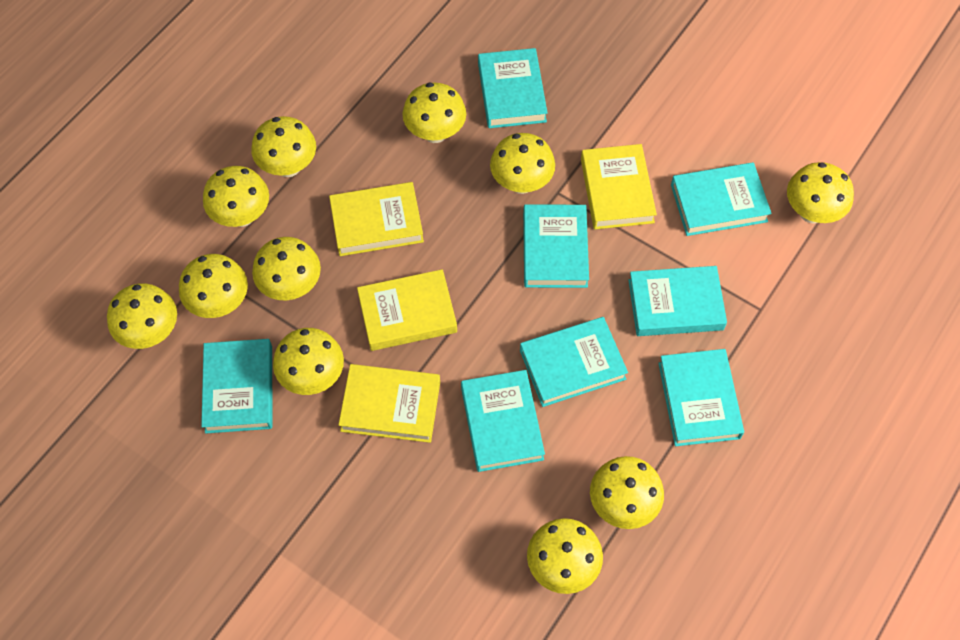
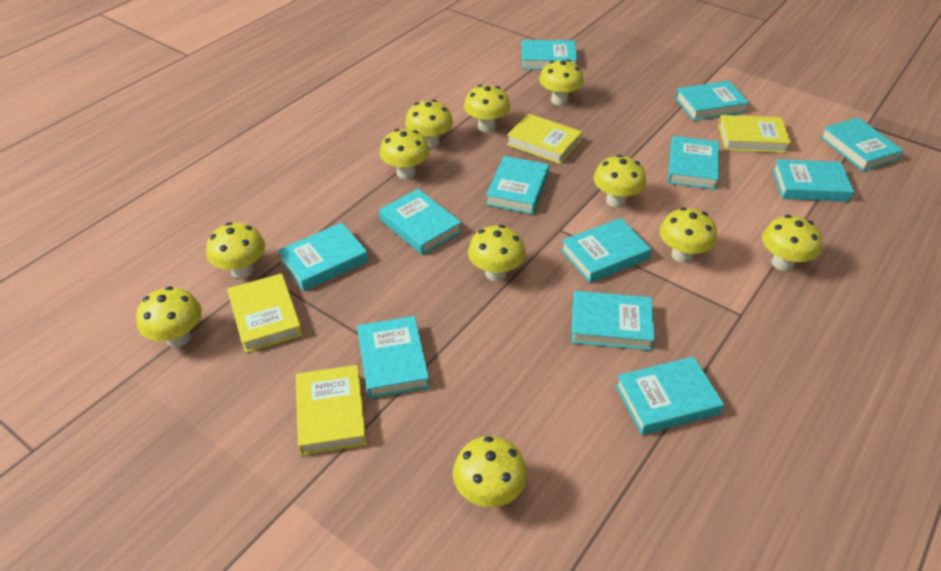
turquoise book: [201,339,272,433] [461,370,545,472] [478,48,547,128] [520,317,628,407] [523,204,589,288] [628,266,727,336] [658,349,744,446] [671,162,772,236] = 8 -> [278,223,368,291] [357,316,430,399] [379,189,462,255] [486,156,549,214] [522,40,578,70] [561,218,652,283] [571,291,655,350] [615,356,724,435] [668,136,719,190] [675,81,749,121] [772,159,854,202] [820,118,904,171] = 12

